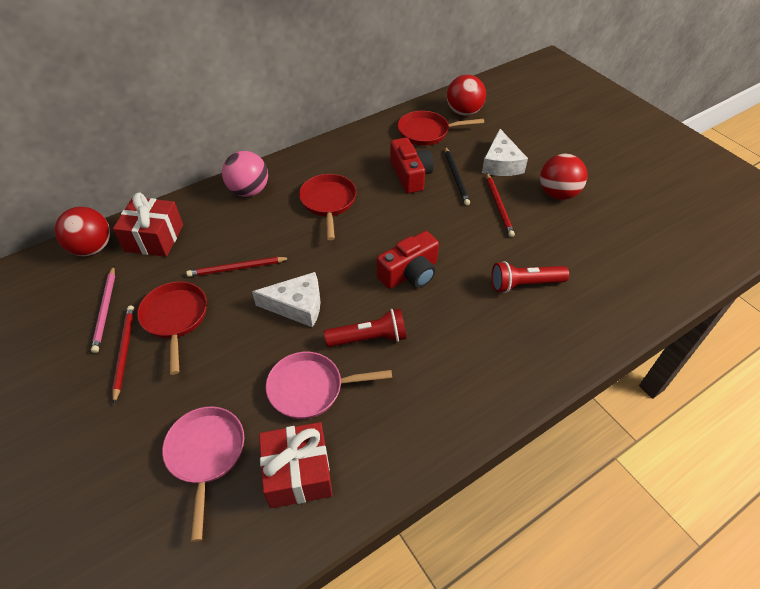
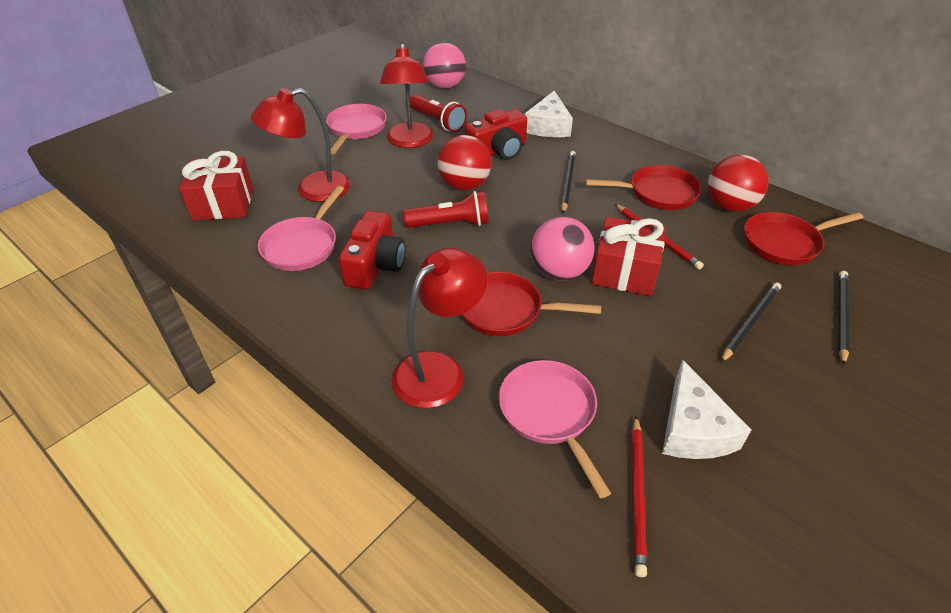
black pencil: [445,147,470,205] = 1 -> [561,151,576,214] [721,282,781,363] [838,271,849,365] = 3
pink ball: [222,151,268,197] = 1 -> [423,42,466,88] [531,217,595,281] = 2
pink pan: [162,406,244,542] [266,352,392,419] = 2 -> [258,186,344,271] [326,104,387,154] [499,360,611,498] = 3
pink pencil: [91,266,115,353] = 1 -> none = 0
red ball: [55,207,110,256] [447,75,486,116] [540,154,587,200] = 3 -> [437,135,491,190] [708,155,769,212] = 2
red lamp: none = 0 -> [251,88,351,202] [380,43,434,148] [392,248,488,408] = 3
red pencil: [112,306,134,404] [186,257,290,277] [486,173,515,237] = 3 -> [615,204,704,270] [631,416,647,577] = 2

